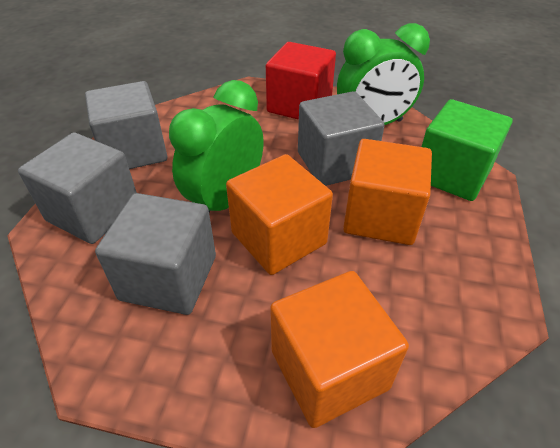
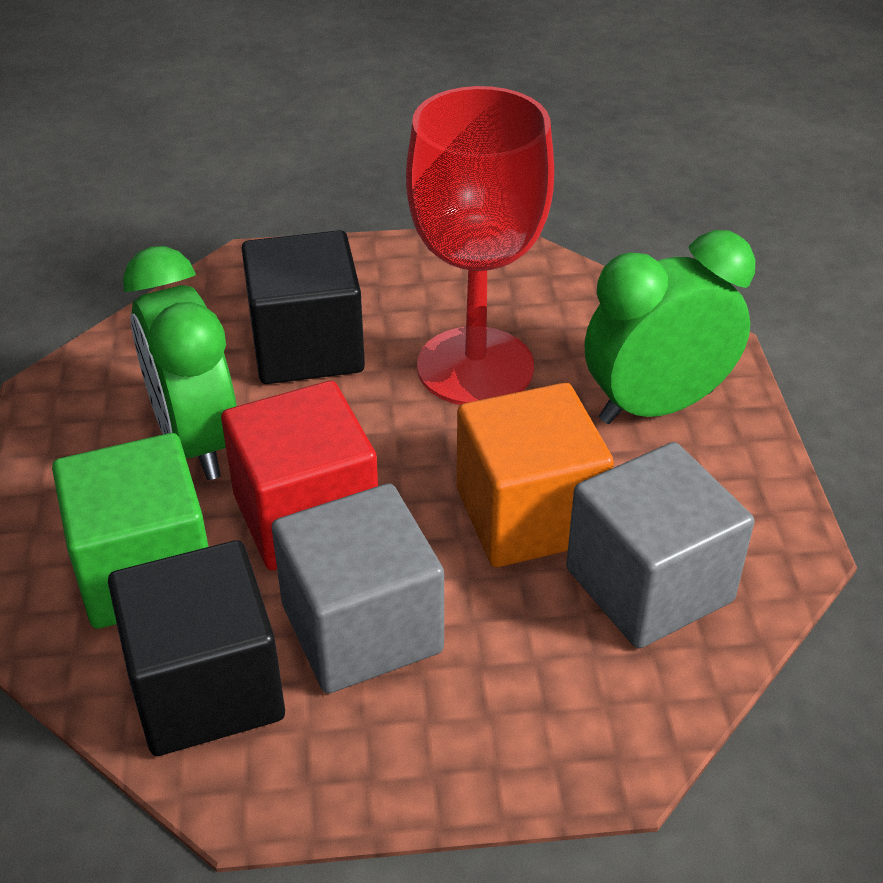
black cube: none = 0 -> [108,540,285,756] [241,230,365,384] = 2
grey cube: [18,132,137,244] [85,81,167,169] [95,193,216,315] [298,91,385,186] = 4 -> [272,483,444,693] [566,442,754,648] = 2
orange cube: [226,154,333,275] [270,271,409,428] [343,139,432,245] = 3 -> [456,383,614,567] = 1
red goblet: none = 0 -> [406,86,554,405] = 1

